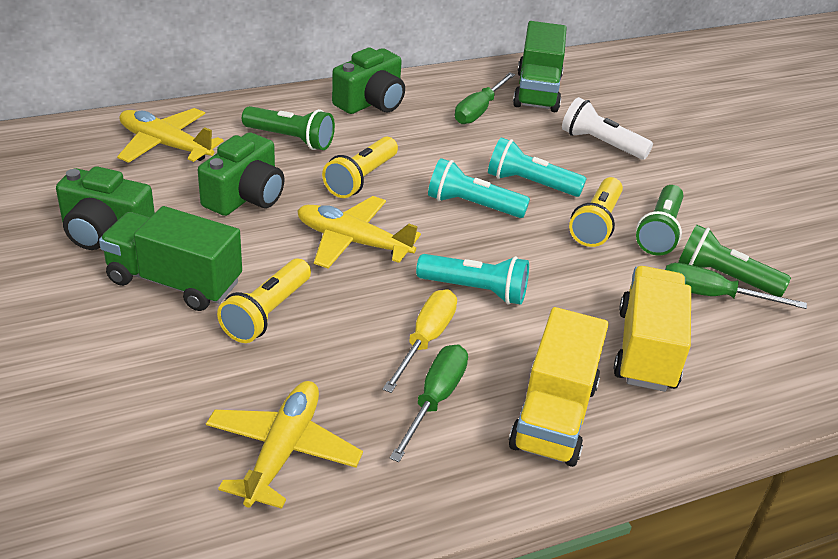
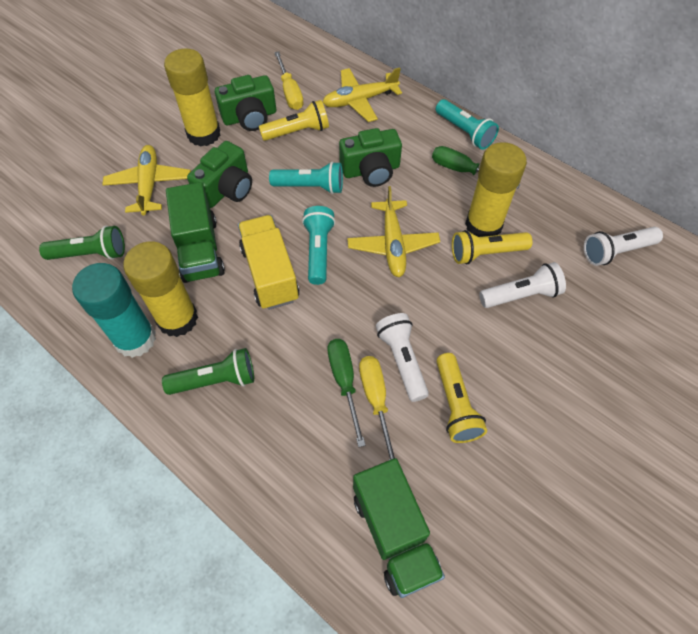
green flashlight: [242,106,335,150] [636,185,683,255] [678,225,791,297] = 3 -> [39,226,125,260] [162,348,254,395] = 2
green screwdriver: [390,345,468,462] [455,72,515,124] [665,263,807,309] = 3 -> [327,339,366,447] [432,146,520,188] = 2
turquoise glue stick: none = 0 -> [72,263,156,358] = 1
white flashlight: [562,97,653,160] = 1 -> [376,313,429,402] [479,262,566,308] [584,227,663,266] = 3
yellow glue stick: none = 0 -> [123,241,198,337] [164,48,220,147] [465,142,527,237] = 3
yellow screwdriver: [382,290,457,393] = 1 -> [274,51,303,110] [359,356,395,460] = 2
yellow truck: [509,307,609,467] [614,266,691,392] = 2 -> [238,215,299,310] = 1

